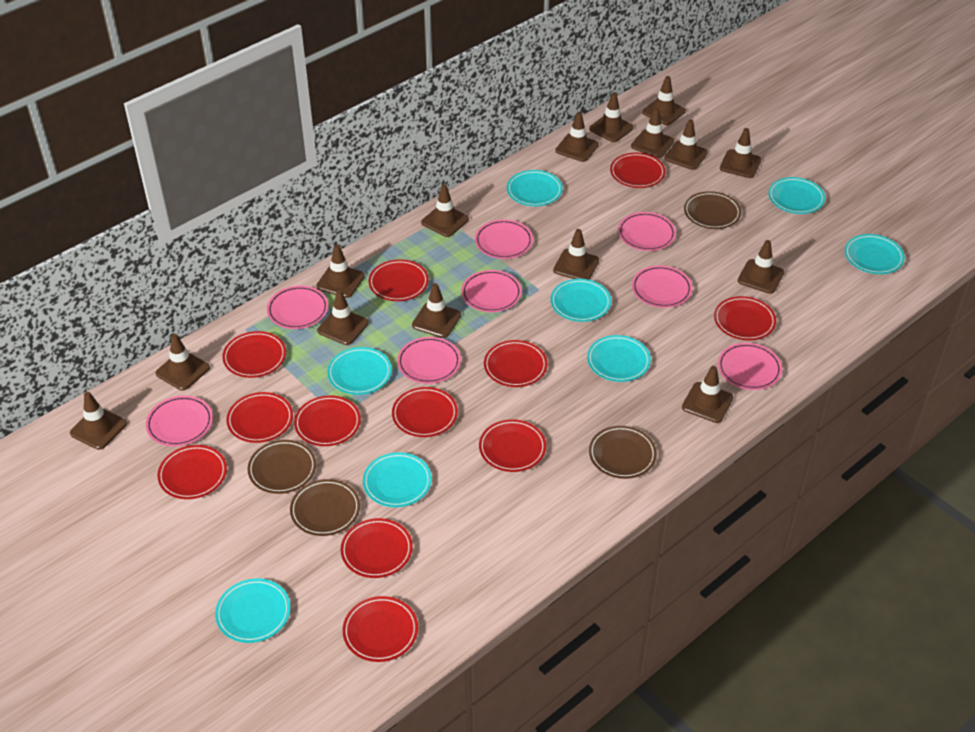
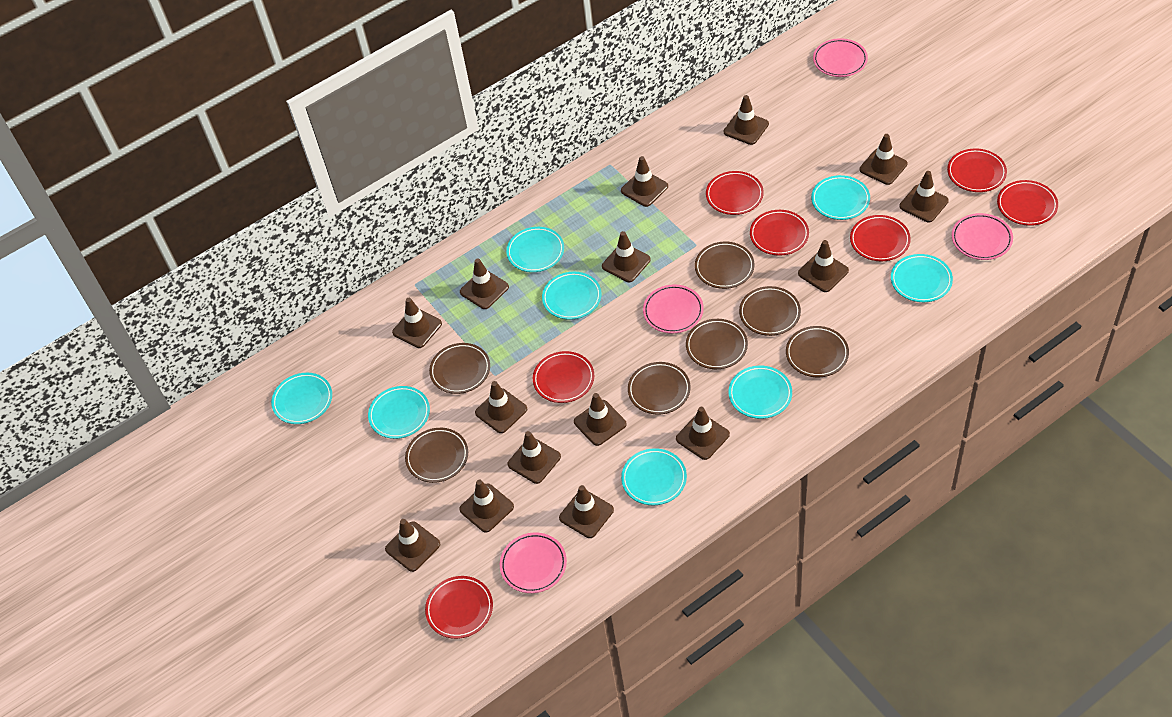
brown plate: [248,440,316,494] [290,479,360,536] [589,426,657,479] [684,191,741,229] = 4 -> [405,428,468,483] [429,343,490,394] [628,362,691,415] [686,319,748,369] [695,242,755,289] [739,286,801,336] [786,326,849,377] = 7
pink plate: [146,396,213,446] [267,286,328,329] [397,337,461,384] [461,270,522,312] [475,219,533,259] [618,212,676,251] [632,265,692,308] [718,343,782,390] = 8 -> [500,533,567,593] [643,284,704,333] [813,38,868,77] [952,213,1013,260] = 4
red plate: [157,445,227,499] [222,331,286,378] [226,392,293,443] [294,395,361,446] [341,518,413,578] [343,596,418,662] [369,259,429,301] [392,387,458,437] [479,419,546,472] [484,340,548,387] [610,153,665,188] [714,296,776,341] = 12 -> [425,576,493,639] [533,351,594,403] [706,171,764,215] [750,210,809,256] [850,215,911,261] [947,149,1007,192] [997,180,1058,226] = 7

